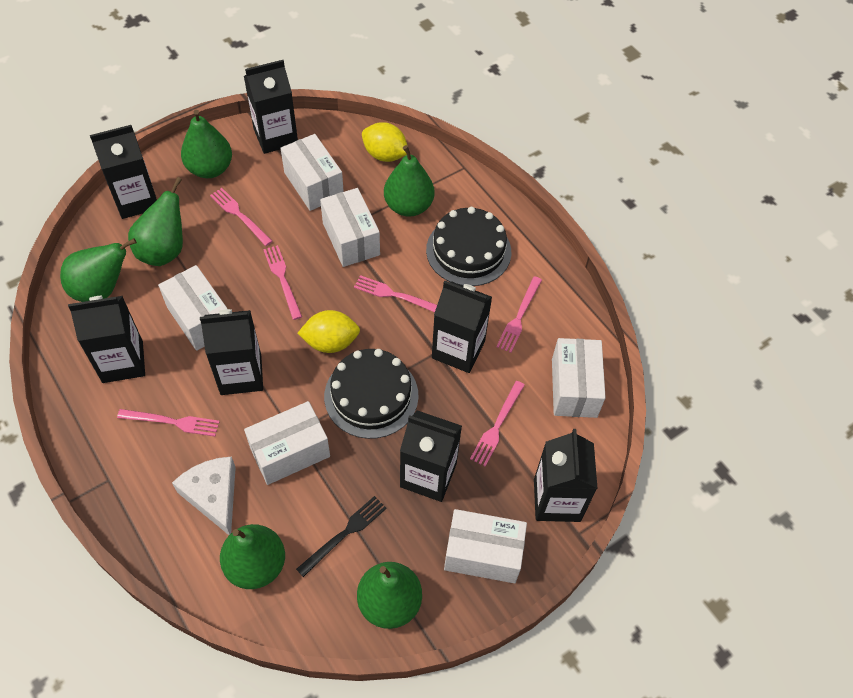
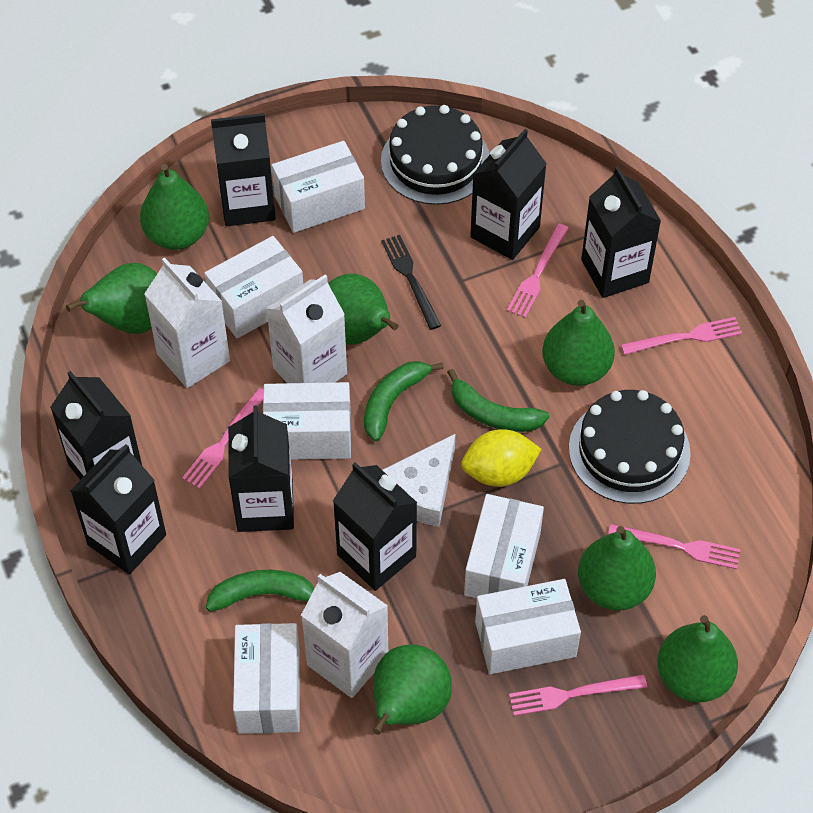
green banana: none = 0 -> [206,570,314,612] [364,361,444,441] [447,369,549,432] = 3
green pear: [60,238,137,302] [128,177,183,266] [181,110,232,178] [220,524,285,589] [357,562,422,629] [384,145,435,217] = 6 -> [66,263,157,334] [140,164,209,250] [328,273,399,345] [373,645,452,735] [542,300,615,386] [578,526,656,611] [657,615,738,703] = 7
pink fork: [117,409,220,437] [210,188,272,246] [263,245,302,320] [354,275,437,312] [470,381,525,467] [496,276,542,353] = 6 -> [182,388,264,489] [507,224,569,318] [509,674,647,716] [608,524,740,569] [621,317,742,355] = 5
white carton: none = 0 -> [144,257,230,388] [266,275,347,383] [301,572,388,698] = 3
yellow lemon: [298,310,360,353] [362,122,408,162] = 2 -> [461,429,542,487] = 1

